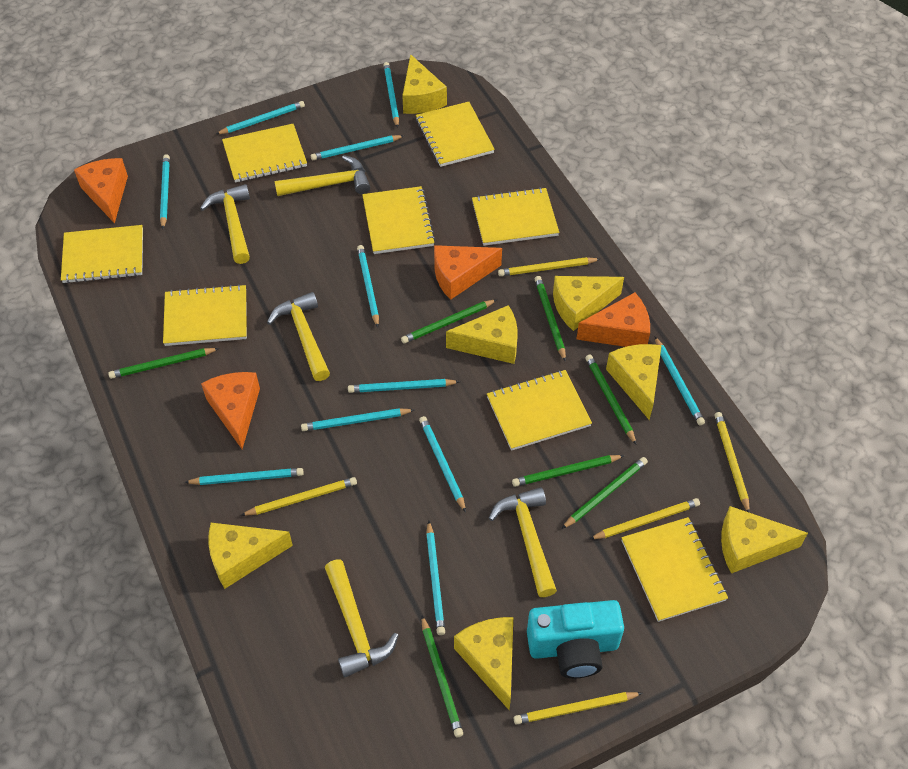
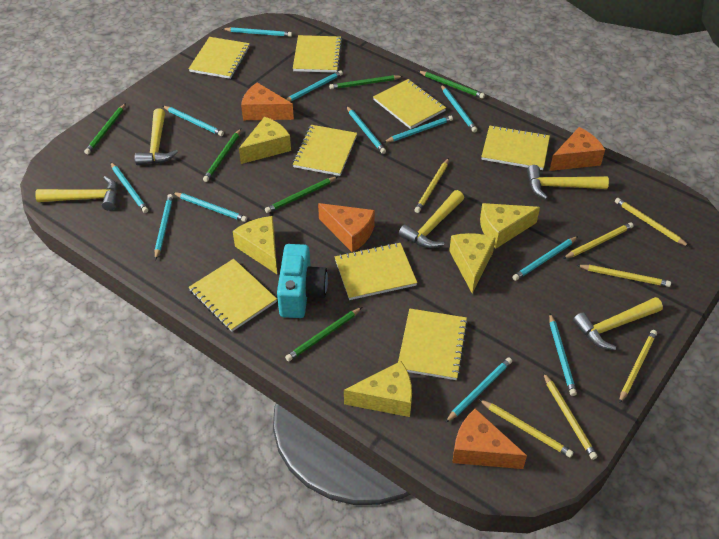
green pencil: [108,348,219,379] [401,299,497,343] [421,616,463,737] [512,455,625,487] [535,276,566,362] [562,457,648,529] [585,355,637,445] = 7 -> [84,103,126,154] [203,129,241,182] [265,176,338,213] [285,307,362,361] [329,75,403,89] [418,71,485,99] = 6
turquoise pencil: [160,154,170,229] [184,468,304,485] [216,101,305,134] [301,408,414,431] [311,135,404,160] [348,379,460,393] [357,245,379,327] [384,62,399,128] [419,416,466,512] [426,520,445,635] [654,336,705,425] = 11 -> [110,162,148,213] [155,194,173,260] [163,106,224,136] [172,192,247,222] [223,27,292,37] [286,70,343,102] [346,106,386,154] [383,116,453,143] [441,85,477,132] [445,357,512,423] [512,236,578,281] [549,314,577,396] = 12
yellow cheese: [208,523,293,589] [402,54,447,114] [446,305,518,364] [454,617,513,710] [553,276,624,331] [606,344,662,420] [721,506,808,573] = 7 -> [233,216,277,274] [239,117,291,164] [344,361,412,417] [449,233,495,293] [480,203,540,248] = 5
yellow pencil: [240,477,357,516] [498,257,600,276] [514,692,642,725] [590,498,700,539] [715,412,750,513] = 5 -> [415,158,449,213] [479,399,573,457] [543,372,598,460] [563,222,634,259] [577,265,671,287] [615,198,690,247] [619,330,657,404] = 7

